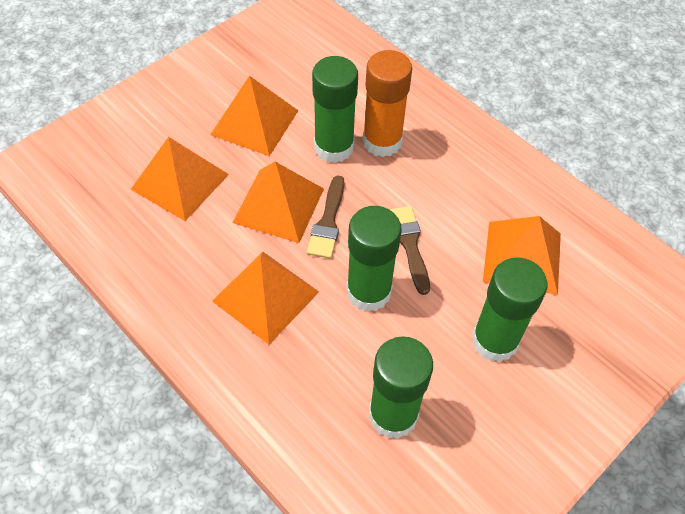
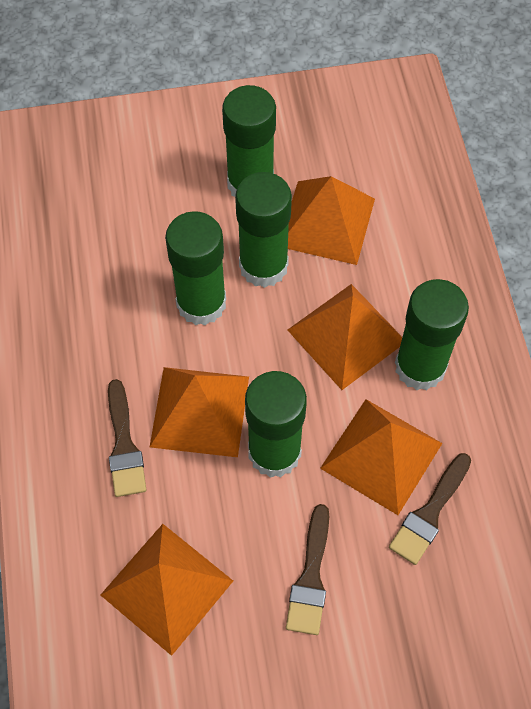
brown brush: [307,175,344,259] [389,206,430,295] = 2 -> [108,379,147,497] [286,504,329,635] [389,453,471,565] = 3
green glue stick: [312,56,358,163] [347,206,402,312] [369,336,433,439] [472,257,547,362] = 4 -> [165,211,226,325] [222,85,276,197] [235,172,292,288] [245,371,307,478] [395,279,469,390] = 5
orange glue stick: [363,50,412,157] = 1 -> none = 0

